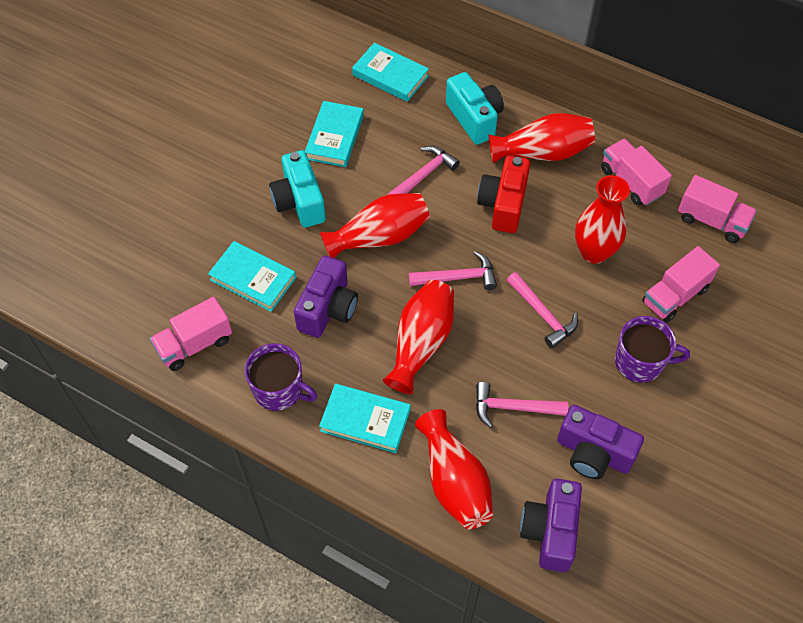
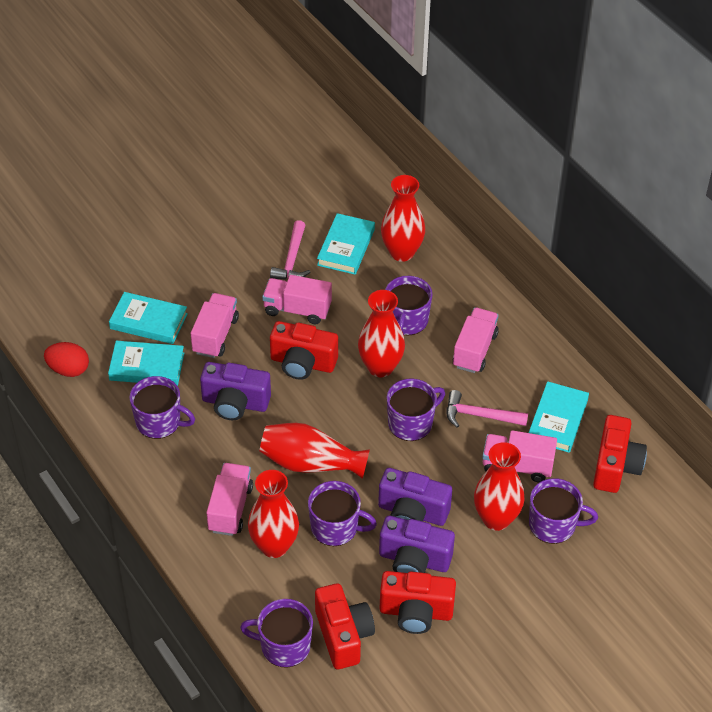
pink hammer: [387,146,460,195] [409,251,497,290] [476,382,568,428] [507,272,578,348] = 4 -> [270,220,311,279] [447,390,528,428] = 2
pink truck: [150,297,232,371] [601,139,672,206] [642,246,720,322] [678,175,757,243] = 4 -> [191,293,239,358] [206,463,253,536] [262,275,332,324] [453,307,499,373] [482,430,557,482] = 5
purple mug: [245,343,317,411] [615,316,690,383] = 2 -> [129,376,195,439] [240,599,313,668] [308,481,377,546] [385,276,433,335] [387,379,445,441] [529,478,598,544] = 6
red camera: [477,156,530,233] = 1 -> [270,321,338,380] [315,583,375,669] [380,571,456,634] [593,415,647,493] = 4
red egg: none = 0 -> [44,342,89,377] = 1
turquoise camera: [269,150,326,228] [446,72,504,145] = 2 -> none = 0

